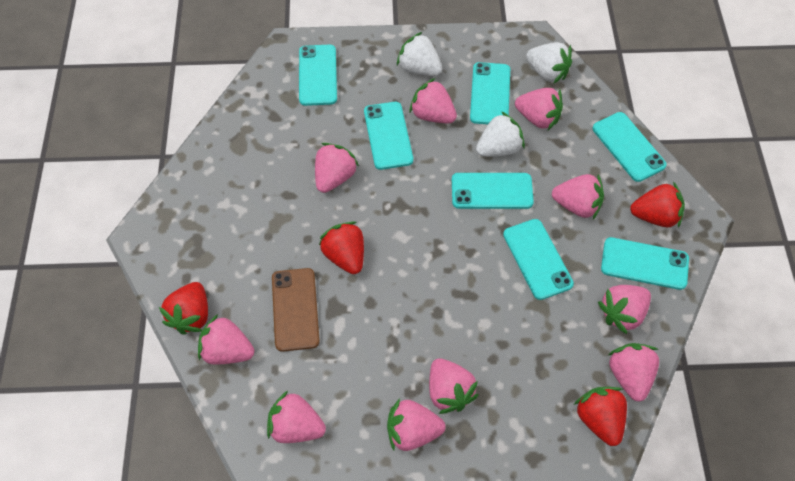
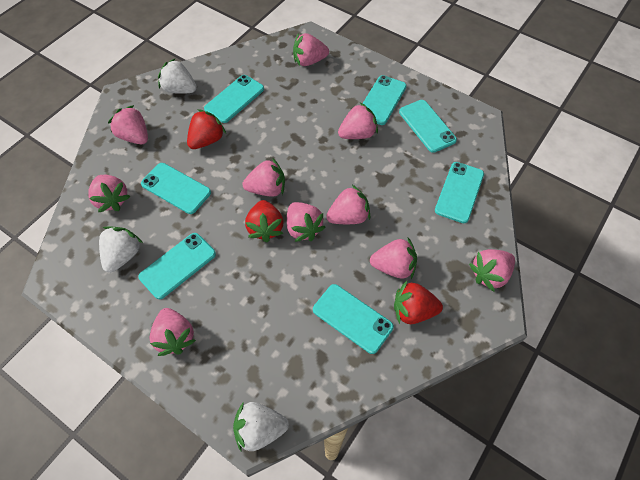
brown phone: [272,268,320,352] = 1 -> none = 0
red strawberry: [159,282,208,335] [319,221,364,274] [574,387,627,446] [630,182,685,228] = 4 -> [187,109,226,149] [245,200,284,242] [394,281,443,324] = 3

